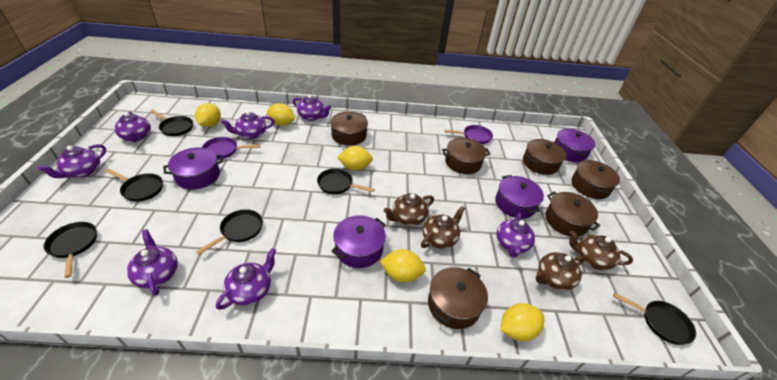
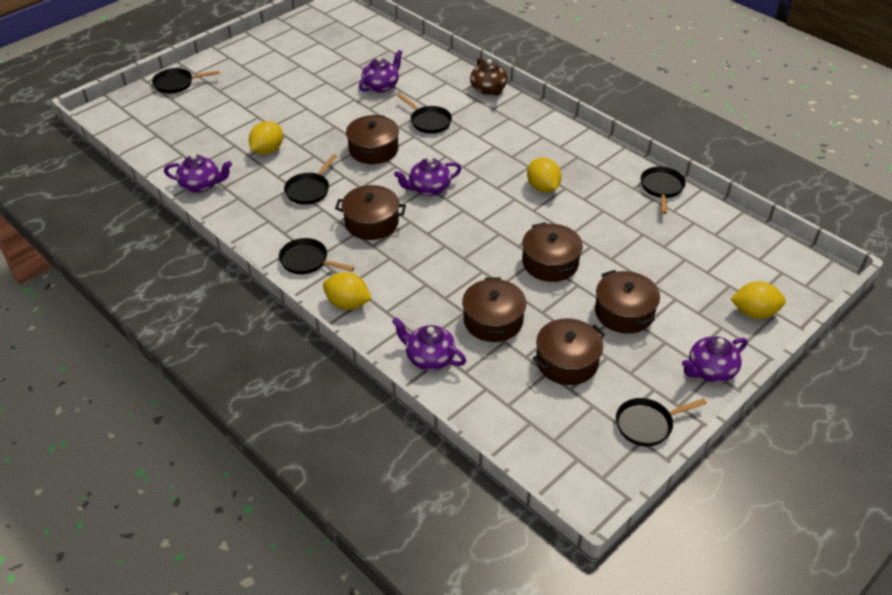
brown teapot: [384,193,434,226] [421,206,465,249] [536,252,585,290] [569,230,633,270] = 4 -> [470,58,507,96] = 1
purple pan: [202,137,260,159] [445,125,493,144] = 2 -> none = 0
purple pot: [163,147,223,190] [332,215,386,268] [495,175,544,219] [554,128,595,162] = 4 -> none = 0
purple teapot: [38,144,106,178] [114,111,151,142] [127,229,178,296] [216,248,276,310] [221,111,275,139] [293,94,331,121] [497,212,535,258] = 7 -> [164,154,232,193] [359,50,403,93] [392,317,466,371] [394,157,462,196] [682,336,748,382] = 5
yellow lemon: [195,103,221,127] [267,103,295,126] [337,146,373,171] [380,249,426,282] [500,303,544,341] = 5 -> [249,121,283,155] [323,272,372,310] [527,157,561,193] [731,281,786,319] = 4

